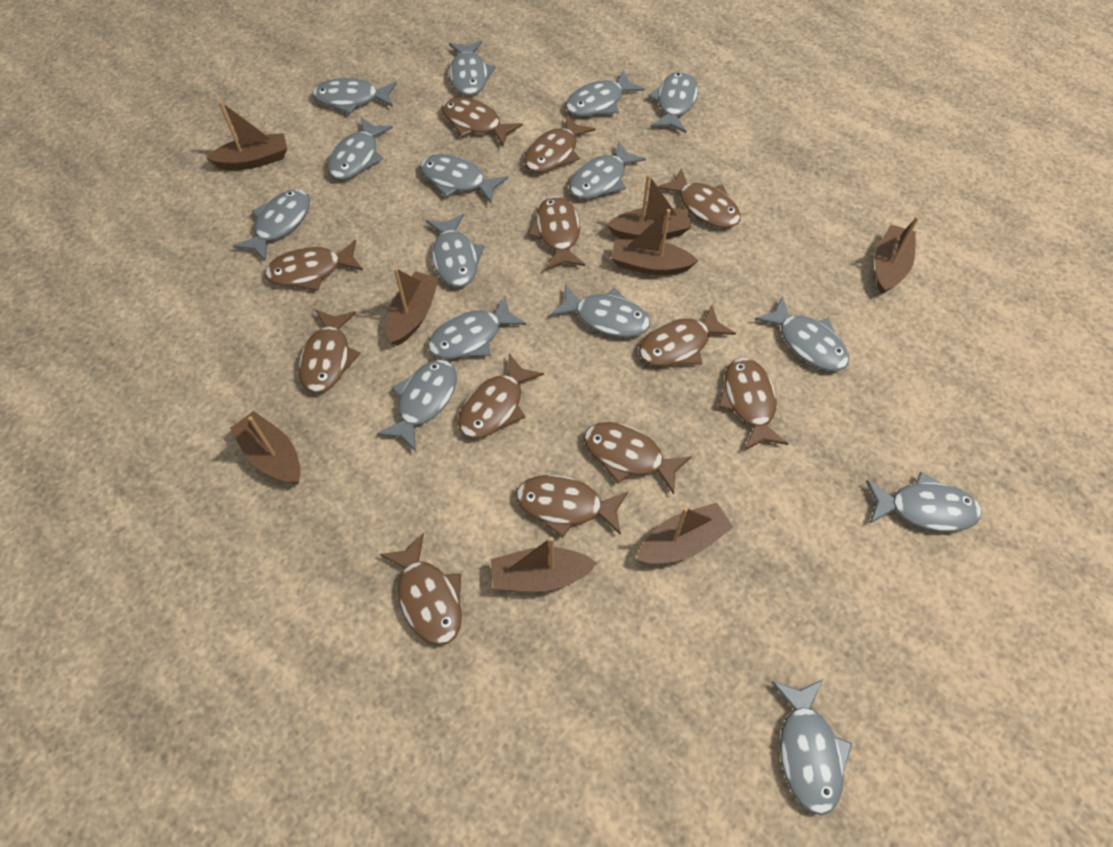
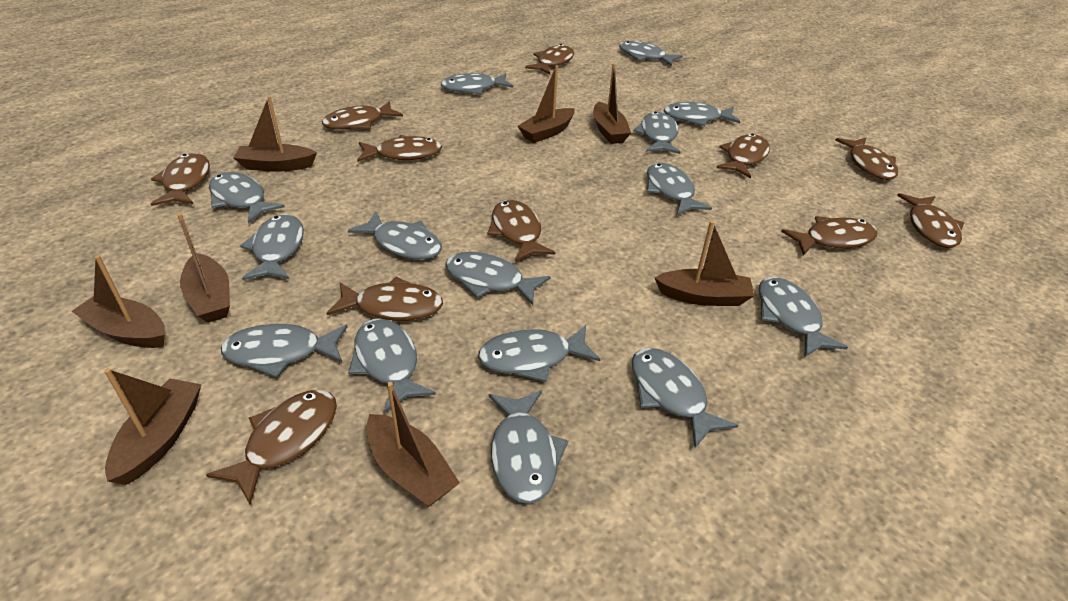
brown fish: [265,240,363,291] [298,309,361,393] [379,533,462,645] [442,97,523,146] [458,354,544,439] [516,475,628,538] [524,114,595,173] [528,196,585,270] [583,422,692,494] [639,305,736,366] [657,168,741,228] [718,358,788,451] = 12 -> [151,153,210,206] [206,390,337,504] [322,101,403,130] [326,277,443,321] [357,135,442,162] [488,200,555,262] [525,44,574,74] [716,134,770,178] [781,216,877,256] [835,138,898,180] [897,193,964,248] = 11

